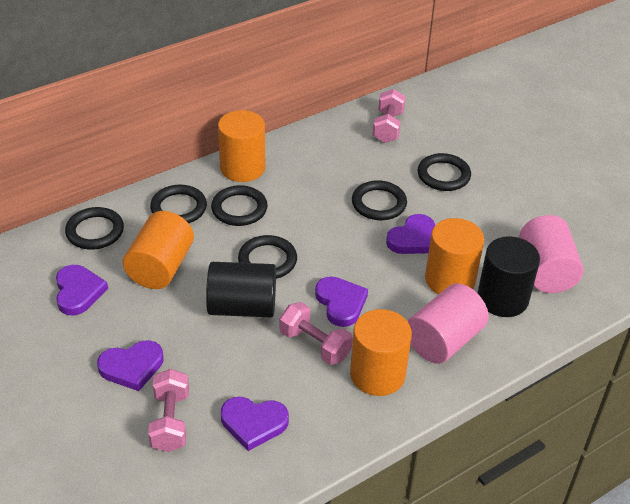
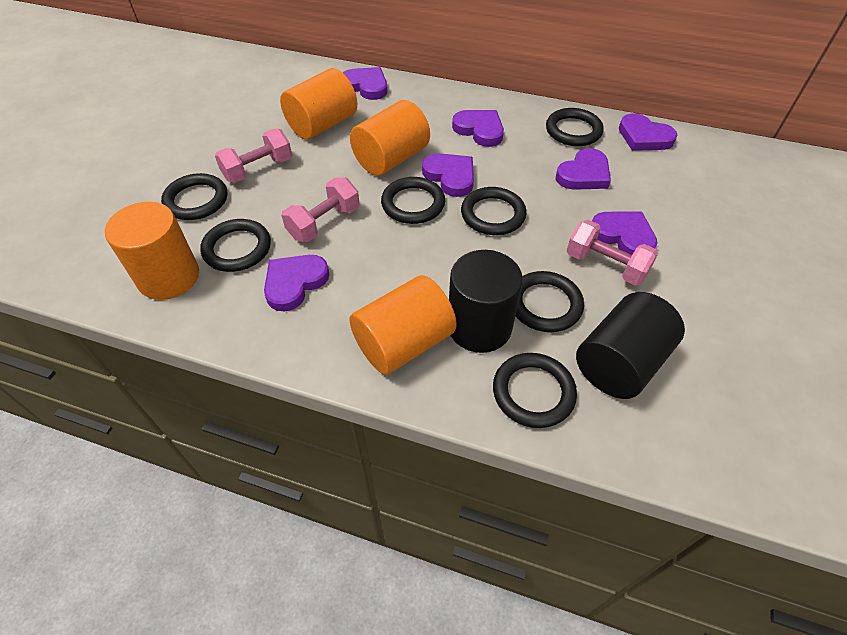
black ring: [65,207,124,250] [150,185,207,223] [211,185,268,226] [238,235,297,279] [352,180,407,220] [418,153,471,191] = 6 -> [161,173,227,220] [200,219,271,272] [381,177,445,224] [461,187,527,235] [493,353,577,428] [516,271,584,332] [546,108,604,146] = 7
pink cylinder: [407,283,489,364] [519,215,583,293] = 2 -> none = 0
purple heart: [56,265,108,315] [97,340,164,391] [221,397,289,451] [315,276,368,327] [386,214,435,254] = 5 -> [264,255,329,311] [343,67,388,100] [422,153,474,197] [452,110,504,147] [556,148,611,190] [592,212,657,255] [619,113,678,151] = 7

